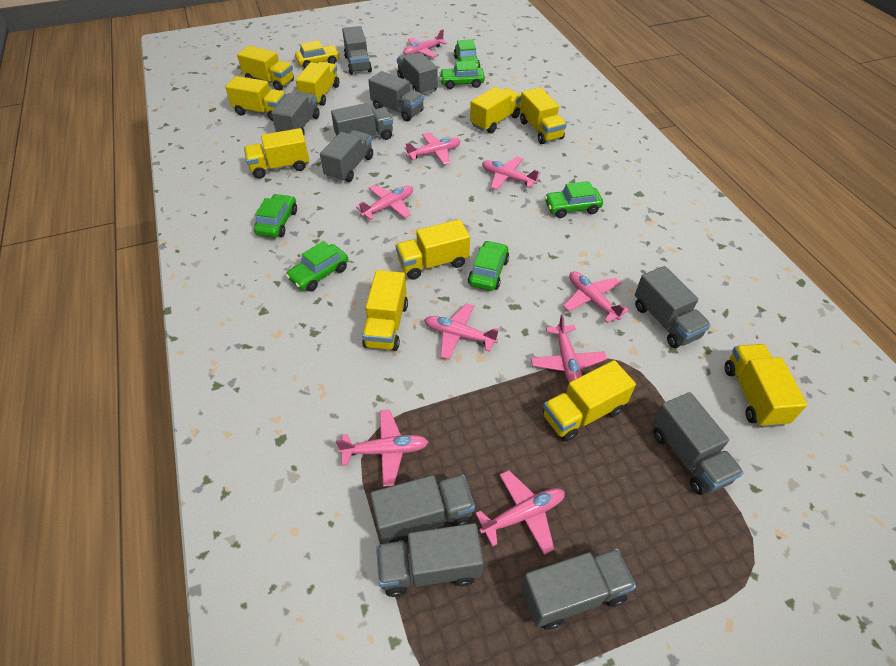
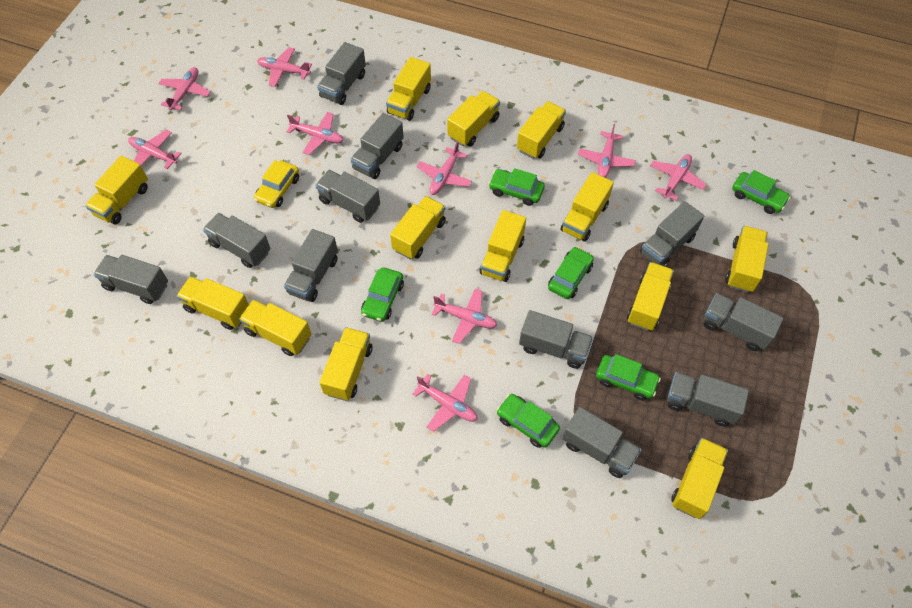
yellow truck: [225,76,286,121] [237,45,294,91] [244,128,309,179] [296,62,339,106] [362,270,408,351] [395,219,470,280] [470,87,521,133] [520,87,567,144] [543,360,636,442] [725,344,807,428] = 10 -> [85,156,148,224] [177,276,249,330] [239,299,311,356] [319,327,372,401] [386,57,431,121] [390,196,446,259] [447,91,500,147] [480,210,526,282] [517,101,566,159] [561,172,614,242] [627,262,674,331] [671,438,728,519] [725,226,769,293] = 13

